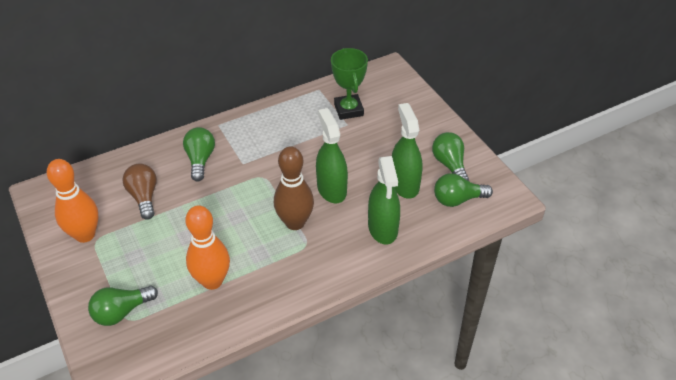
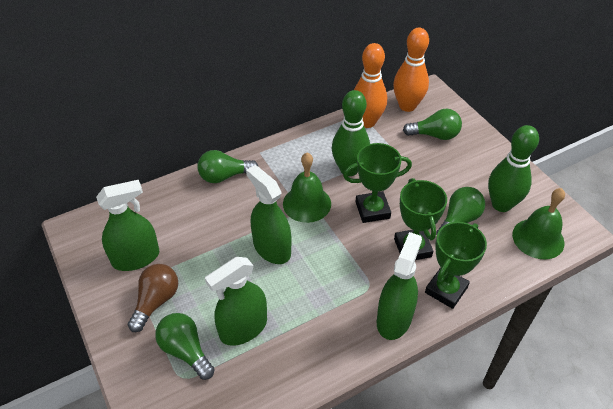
brown bowling pin: [274,146,314,230] = 1 -> none = 0
green bell: none = 0 -> [283,153,331,223] [512,188,565,259] = 2
green bowling pin: none = 0 -> [332,90,370,176] [488,125,539,212] = 2
green spray bottle: [316,108,348,204] [368,156,400,244] [392,103,422,199] = 3 -> [96,180,160,271] [205,257,267,346] [246,165,292,264] [377,232,422,340] = 4
green trophy: [331,48,368,120] = 1 -> [343,143,412,223] [394,178,447,260] [425,222,487,309] = 3

